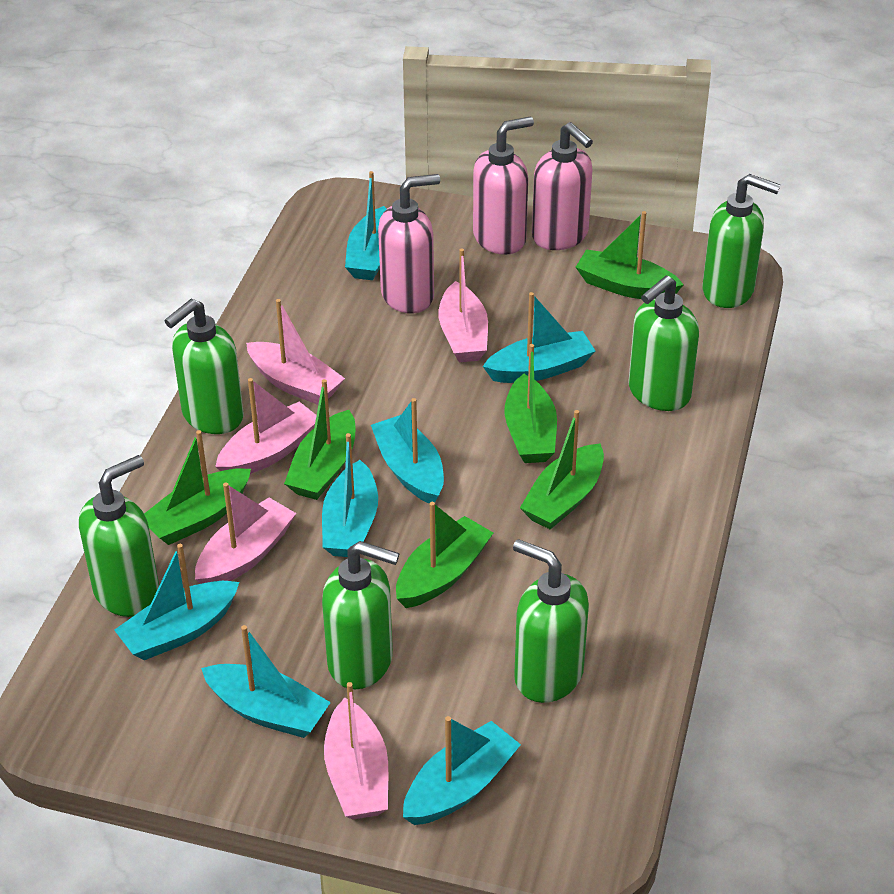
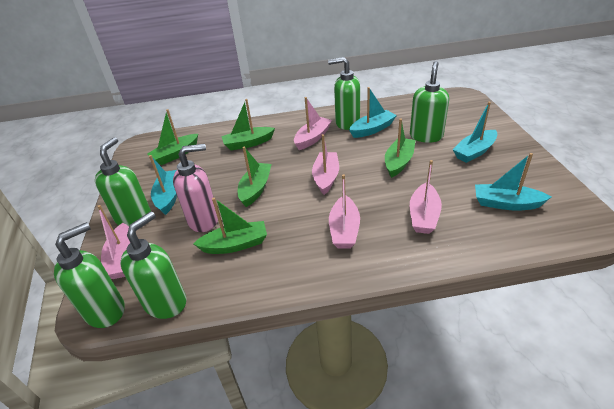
green boat: [144,430,251,545] [284,379,355,500] [396,502,493,608] [504,344,557,463] [520,410,604,529] [576,211,684,299] = 6 -> [147,109,198,165] [193,198,267,254] [221,99,275,150] [238,147,272,207] [385,119,416,178] = 5
green soap dispenser: [79,455,159,617] [164,299,244,434] [322,541,399,689] [513,539,589,703] [628,276,699,411] [703,174,780,308] = 6 -> [54,222,125,328] [95,137,151,226] [120,211,186,319] [328,57,360,130] [410,61,449,143] = 5
pink soap dispenser: [378,174,440,313] [473,117,534,255] [532,122,593,250] = 3 -> [173,144,218,232] = 1
turquoise boat: [114,544,239,660] [201,625,331,738] [322,433,378,557] [345,171,387,280] [371,398,444,504] [403,716,521,825] [483,292,595,383] = 7 -> [149,155,177,215] [349,87,397,138] [453,102,497,163] [475,153,551,211] = 4

